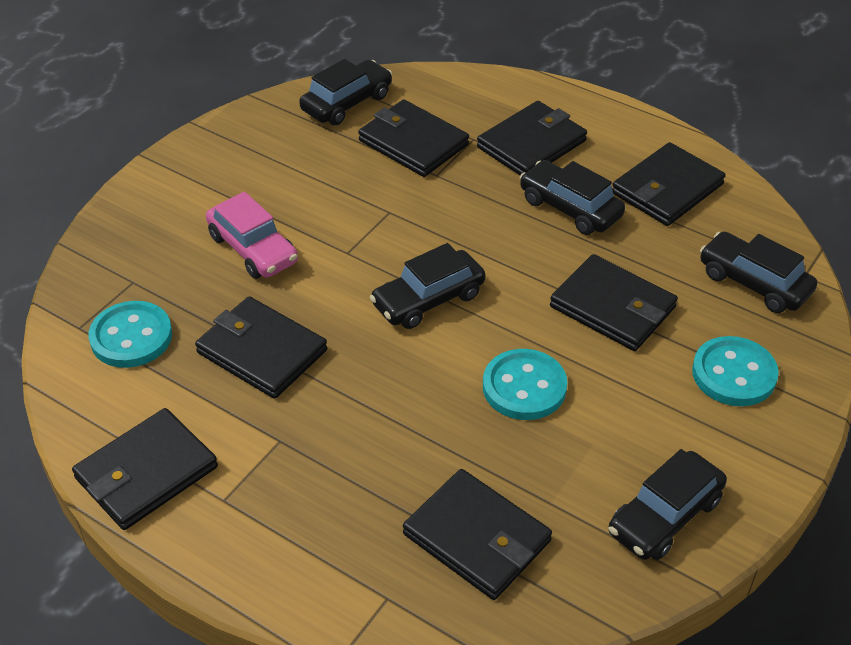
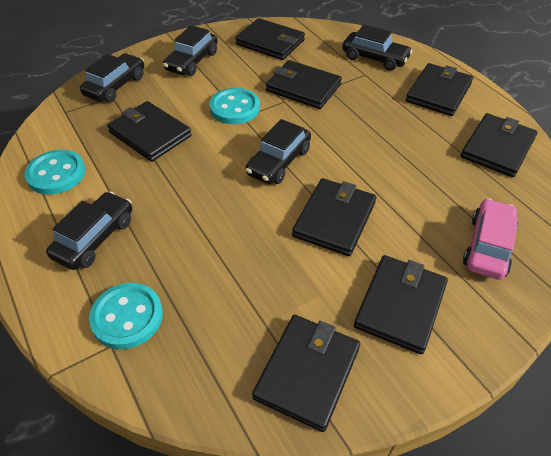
black wallet: [72,408,218,530] [195,296,327,399] [358,100,469,177] [403,469,552,600] [477,101,587,175] [550,254,678,351] [612,142,726,226] = 7 -> [107,101,192,162] [235,18,305,60] [252,315,360,432] [266,60,342,109] [292,178,376,256] [354,255,448,354] [406,63,473,116] [461,113,537,177] = 8

